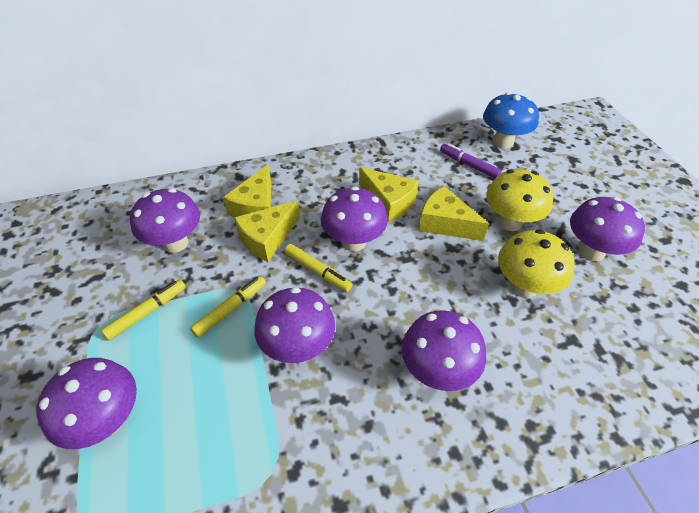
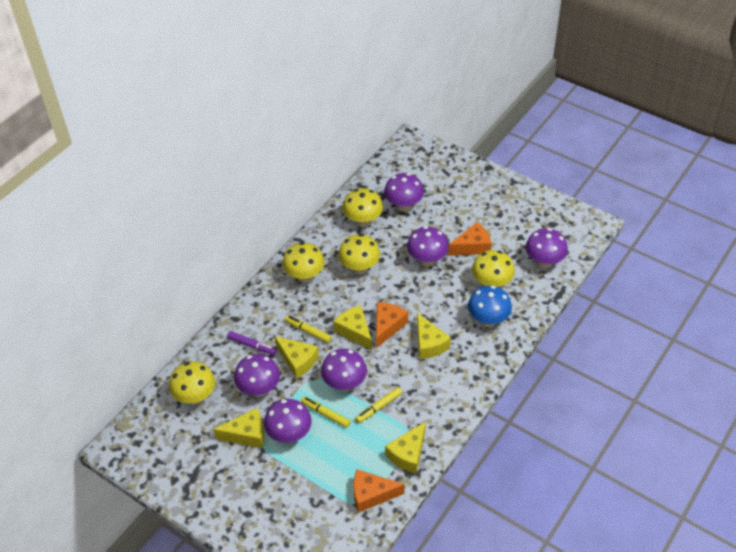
orange cheese: none = 0 -> [353,469,405,513] [376,302,408,348] [448,222,492,255] = 3
yellow cheese: [223,165,271,218] [234,200,300,262] [359,167,419,223] [418,186,489,241] = 4 -> [213,408,264,448] [274,336,319,379] [333,305,372,350] [385,422,426,473] [417,312,451,359] = 5
yellow mushroom: [486,169,553,231] [498,229,575,298] = 2 -> [169,362,215,405] [283,242,325,283] [338,234,380,275] [343,188,383,227] [472,250,515,288] = 5

